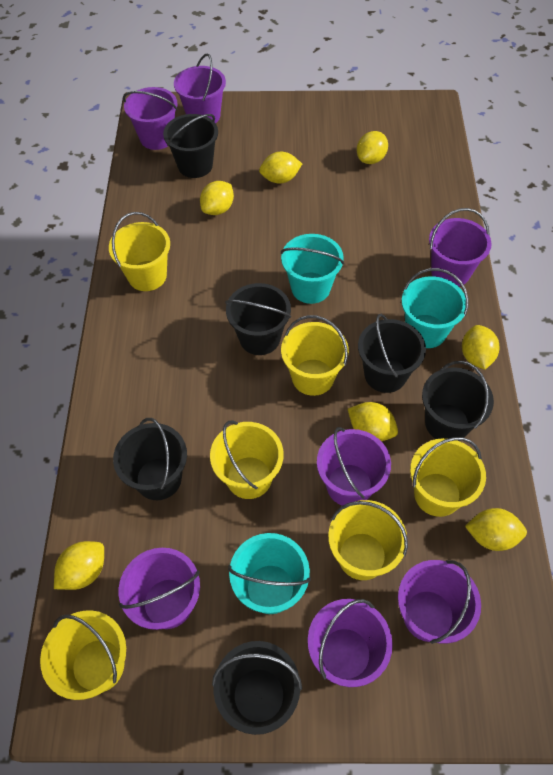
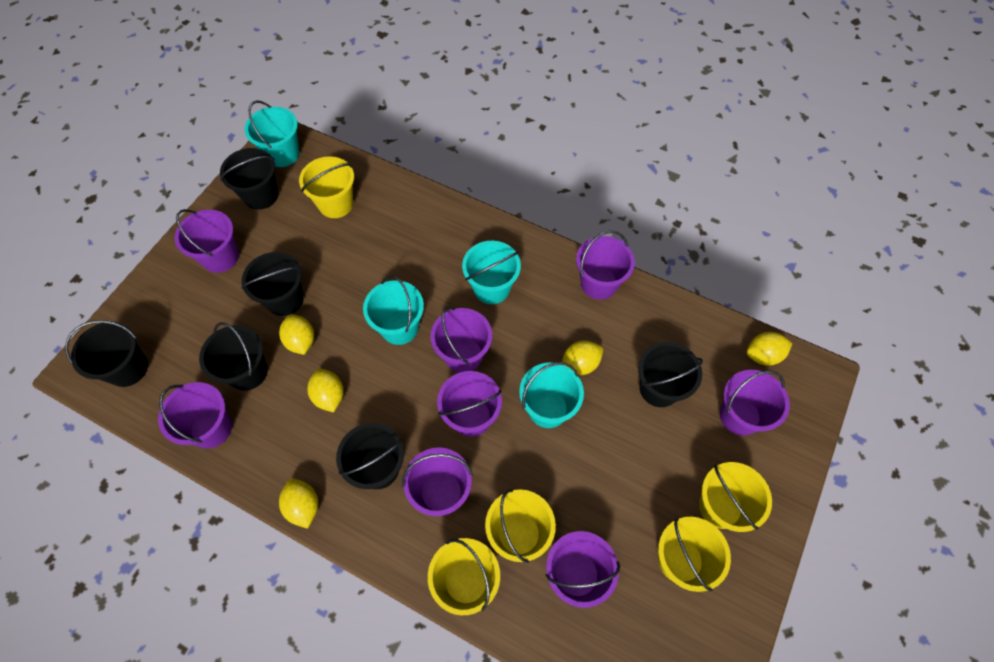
purple bucket: [119,548,200,630] [123,87,178,150] [174,54,226,123] [308,599,393,687] [317,427,391,506] [398,560,481,644] [429,208,492,287] = 7 -> [158,382,232,448] [175,209,239,273] [402,447,473,516] [430,307,492,373] [437,371,502,437] [546,531,620,608] [576,230,635,300] [720,370,790,436] = 8
turquoise bucket: [228,533,311,614] [281,234,344,304] [402,268,468,348] = 3 -> [244,100,300,167] [363,275,424,345] [462,241,521,304] [519,362,584,428] = 4
yellow bucket: [40,610,126,700] [109,212,170,291] [210,421,283,499] [281,315,349,396] [328,500,408,580] [410,437,486,517] = 6 -> [299,156,354,218] [428,538,500,615] [485,489,556,563] [658,517,731,592] [699,462,772,532] = 5
yellow lemon: [54,541,104,590] [200,181,234,215] [259,152,302,183] [348,402,398,441] [357,131,388,164] [462,325,500,370] [465,508,527,551] = 7 -> [279,314,314,355] [279,478,318,529] [307,369,344,413] [562,340,603,375] [746,332,793,366] = 5

